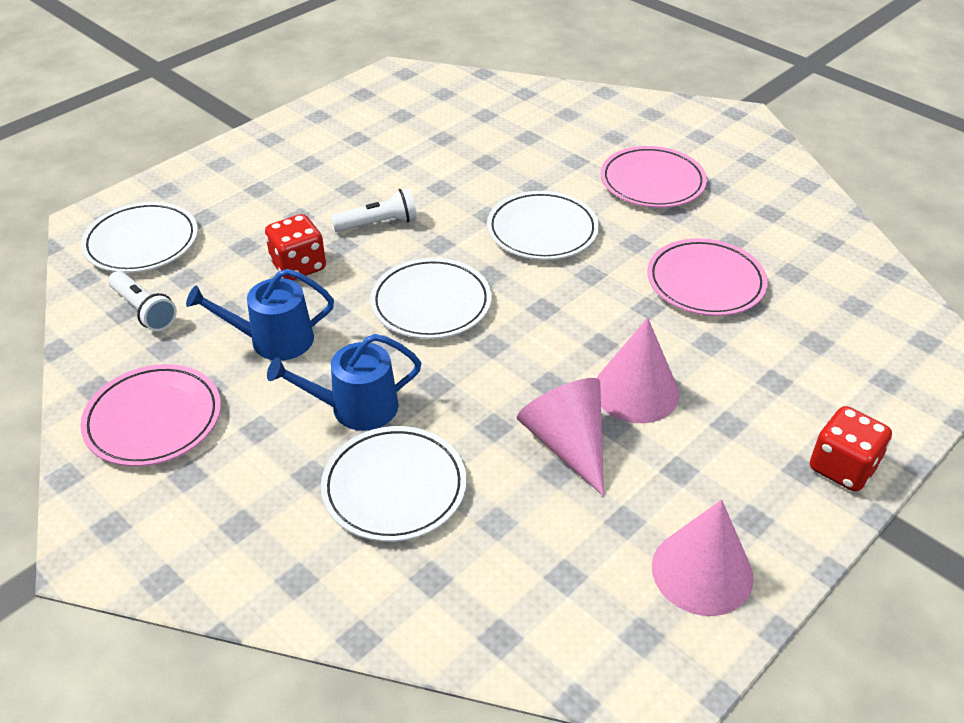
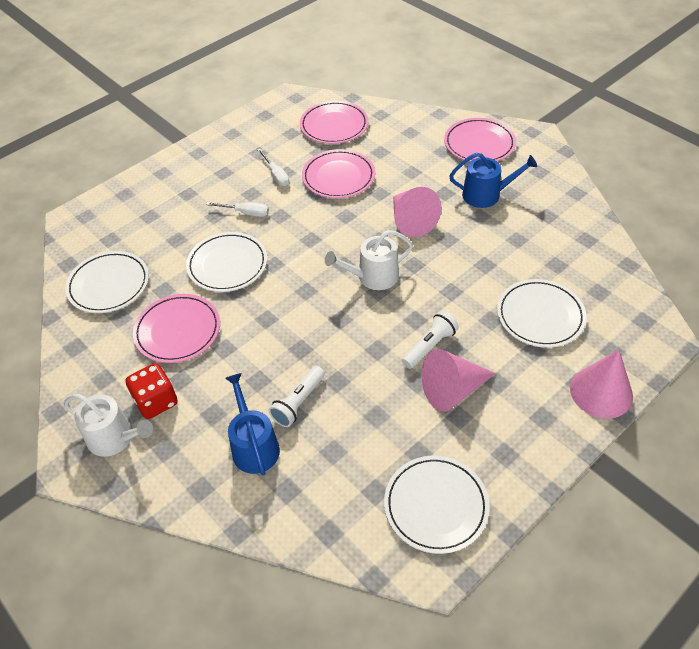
pink plate: [80,364,221,466] [600,146,707,208] [647,238,768,316] = 3 -> [133,294,220,363] [300,101,368,144] [302,149,375,199] [444,118,516,162] = 4
red dice: [265,214,326,280] [810,406,892,492] = 2 -> [126,363,178,419] = 1
white screwdriver: none = 0 -> [206,202,269,217] [258,149,289,186] = 2
white watering can: none = 0 -> [64,394,153,457] [325,230,413,290] = 2

